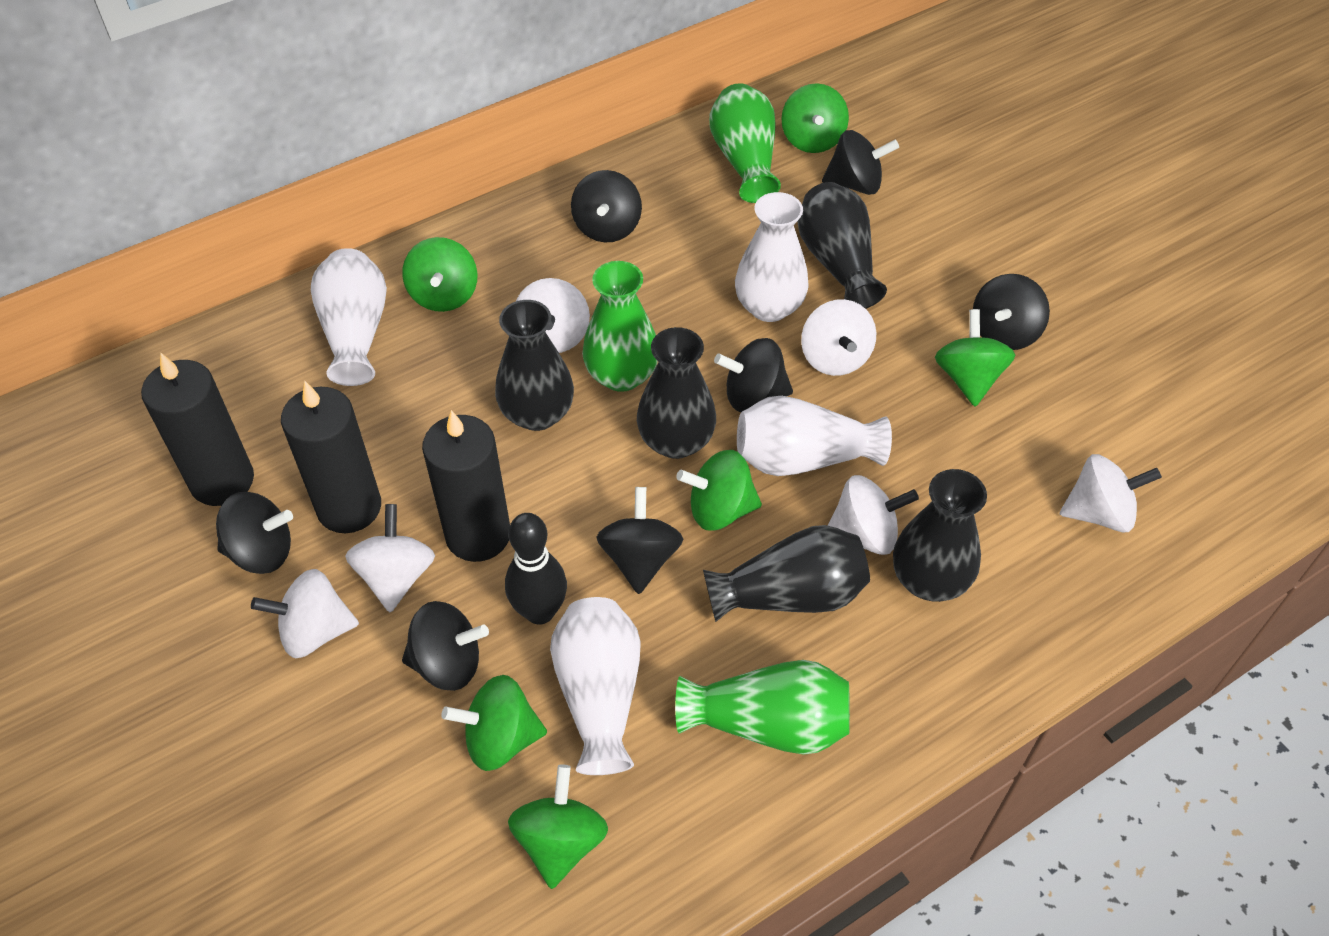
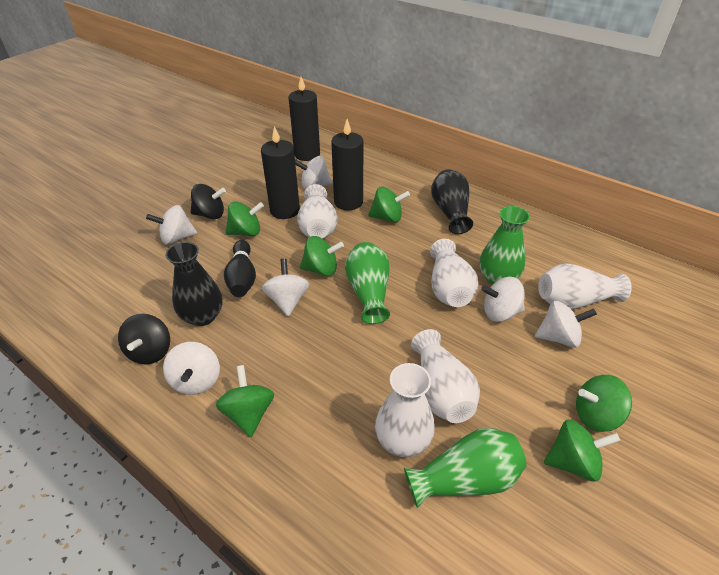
black spinning top: [216,492,293,574] [402,601,489,691] [571,170,642,242] [596,487,683,594] [714,338,793,412] [822,130,899,195] [973,274,1050,350] = 7 -> [118,314,170,364] [191,184,226,219] = 2
black vase: [495,300,574,431] [637,327,716,459] [703,525,870,622] [797,182,887,309] [893,469,987,602] = 5 -> [165,242,223,326] [431,169,473,234] = 2
white vase: [311,248,387,386] [550,597,641,775] [735,192,809,322] [737,396,892,476] = 4 -> [297,184,338,239] [375,363,435,457] [411,329,480,423] [430,239,479,307] [538,263,632,309] = 5

